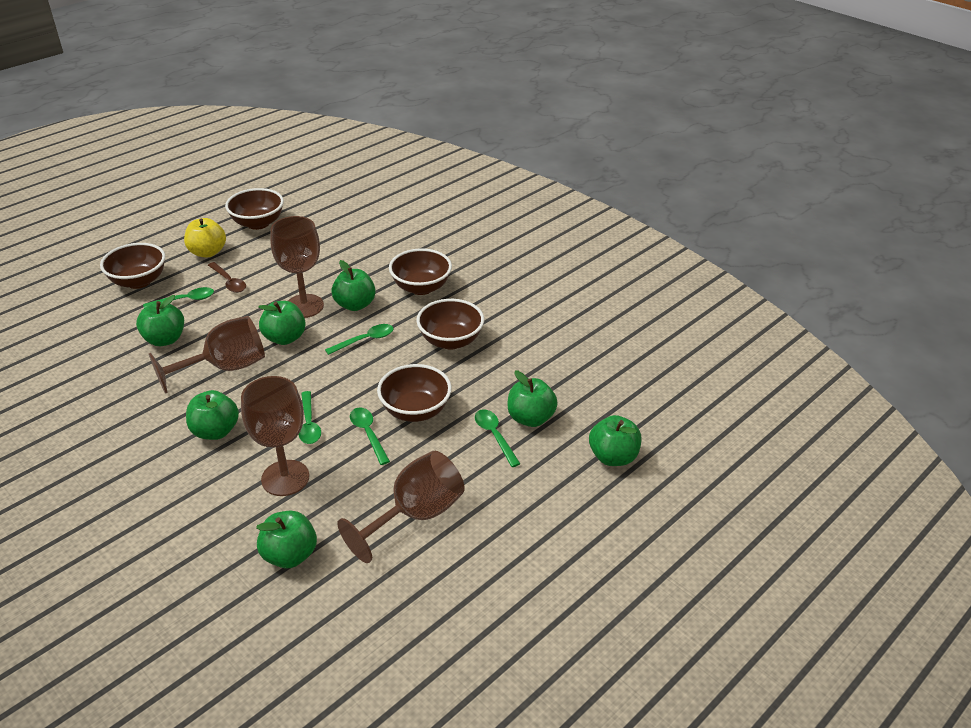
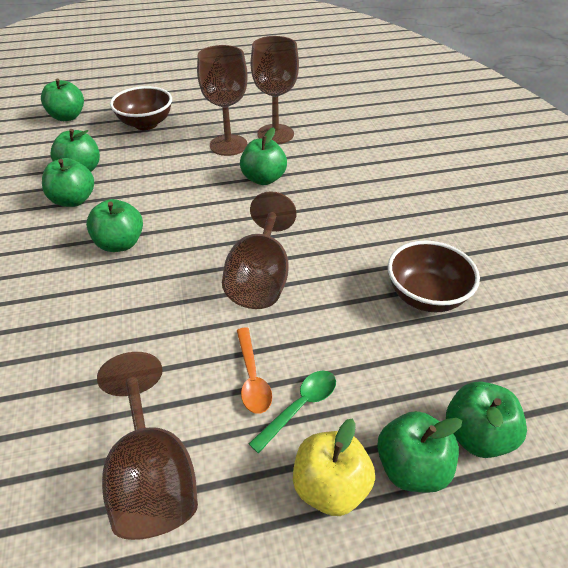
brown bowl: [100,243,165,289] [225,188,284,230] [377,364,452,422] [389,249,452,295] [416,299,484,350] = 5 -> [110,86,172,130] [388,241,480,312] = 2
brown spoon: [208,262,246,293] = 1 -> none = 0
green spoon: [143,287,214,308] [299,391,321,444] [325,324,394,355] [350,407,390,465] [475,409,521,467] = 5 -> [249,371,336,453] = 1
orange spoon: none = 0 -> [237,328,272,414] = 1

